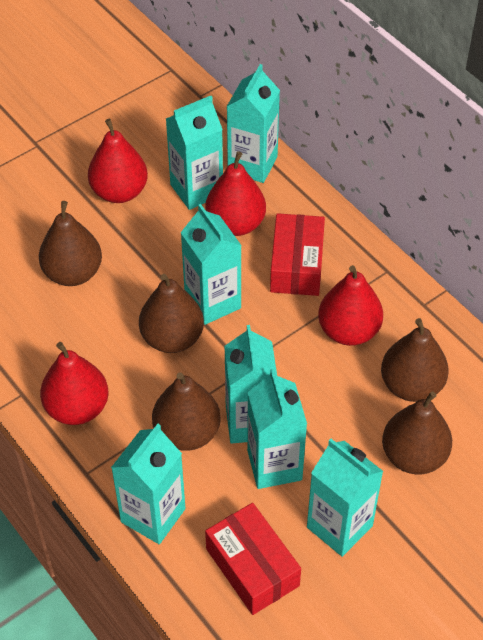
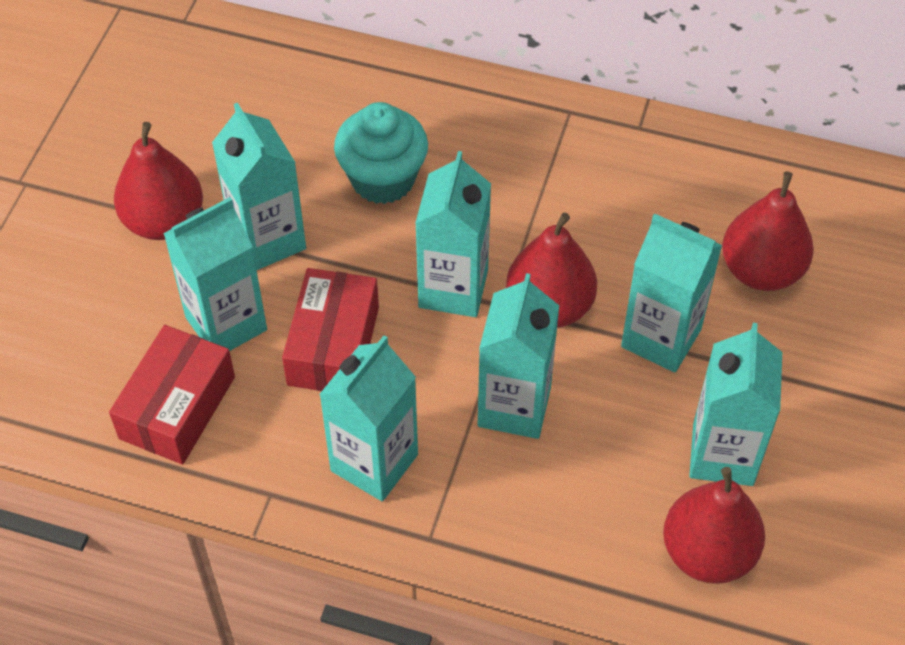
brown pear: [39,201,102,286] [139,274,204,353] [152,372,221,451] [381,318,449,402] [382,391,452,474] = 5 -> none = 0
turquoise cupcake: none = 0 -> [334,102,428,204] = 1

